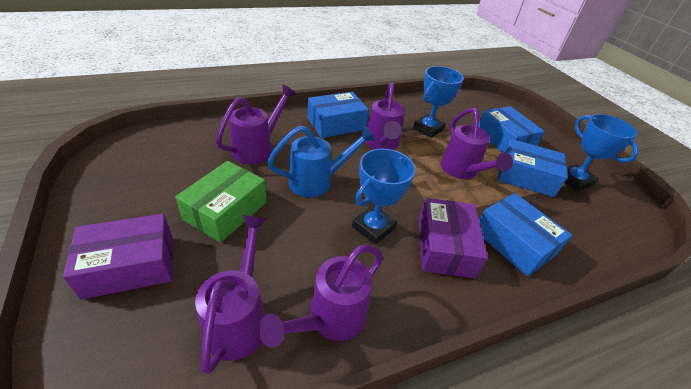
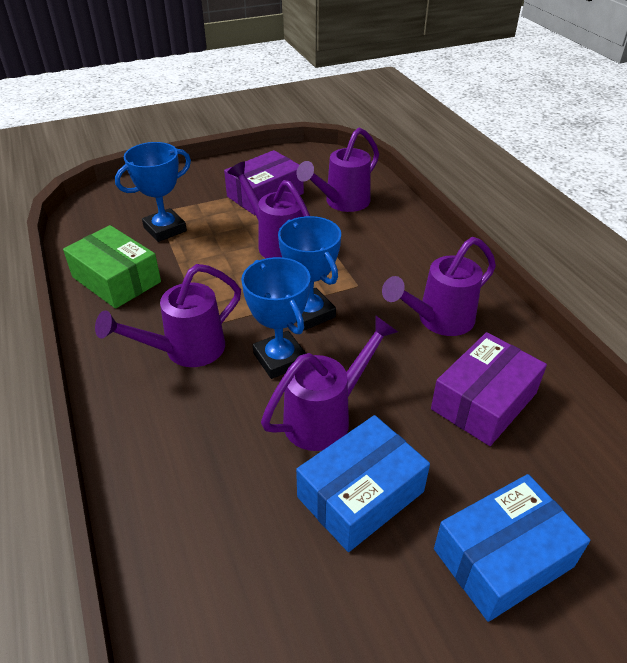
blue box: [308,92,369,138] [478,106,545,153] [479,193,572,277] [498,139,568,197] = 4 -> [296,415,430,552] [434,474,590,622] = 2
blue watering can: [267,126,375,198] = 1 -> none = 0

